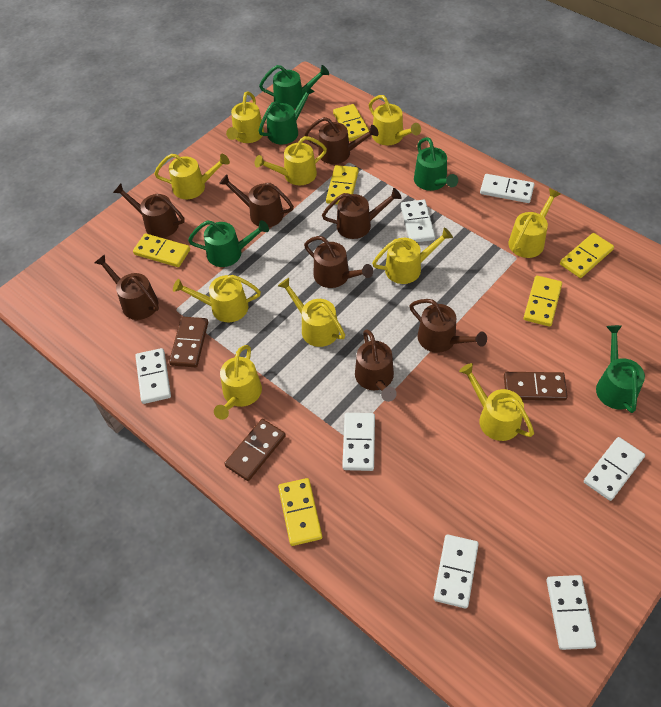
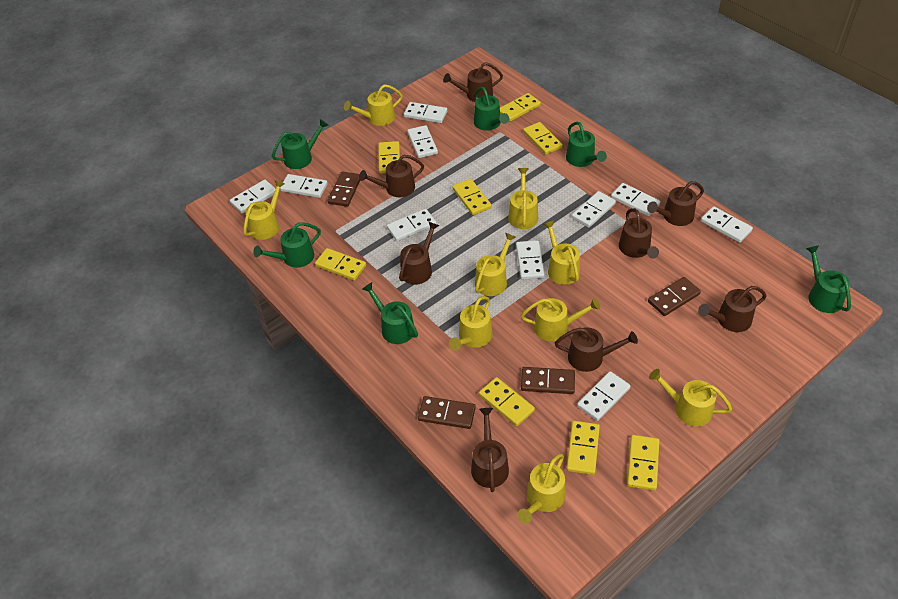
brown domino: [169,317,208,367] [224,419,286,481] [504,372,568,401] = 3 -> [328,172,360,207] [418,396,476,429] [521,367,575,394] [648,277,701,316] = 4
green watering can: [188,220,269,267] [259,65,329,109] [259,85,315,144] [414,137,458,191] [596,325,645,413] = 5 -> [253,222,321,268] [272,119,329,169] [362,282,418,344] [474,87,509,130] [566,122,607,167] [806,246,851,313] = 6
white domino: [135,348,171,404] [342,413,375,471] [401,200,435,242] [433,534,479,609] [480,174,535,203] [546,575,596,650] [584,437,645,501] = 7 -> [230,180,276,213] [280,174,328,198] [387,209,436,241] [404,102,447,123] [407,125,438,158] [516,240,545,280] [572,191,616,228] [577,371,630,421] [611,183,661,216] [701,206,753,243] = 10
yellow domino: [133,233,190,267] [278,478,322,546] [326,165,359,205] [333,104,369,142] [524,275,562,327] [560,233,614,278] = 6 -> [315,248,366,281] [378,141,400,174] [452,179,492,215] [479,377,535,426] [500,93,541,122] [523,122,563,155] [567,421,600,475] [627,435,659,491] = 8
yellow watering can: [154,154,230,199] [173,275,261,322] [214,345,262,420] [226,91,264,143] [255,136,327,185] [278,278,345,347] [369,95,421,145] [372,227,453,284] [459,363,534,441] [508,188,561,258] = 10 -> [243,180,285,240] [344,84,403,126] [449,296,493,351] [475,233,516,296] [508,168,538,229] [517,453,565,524] [521,298,600,341] [544,221,580,285] [649,369,732,426] = 9

